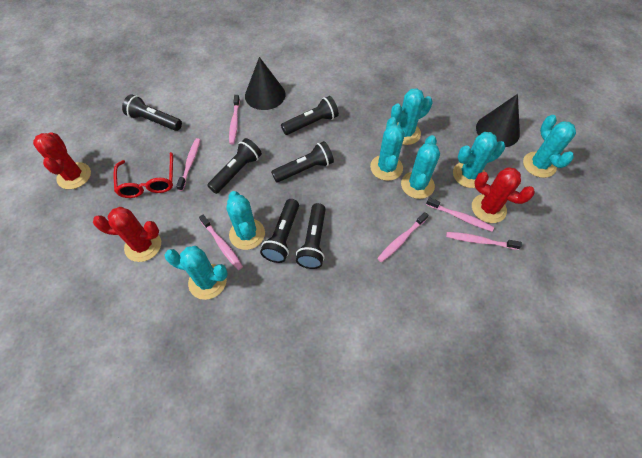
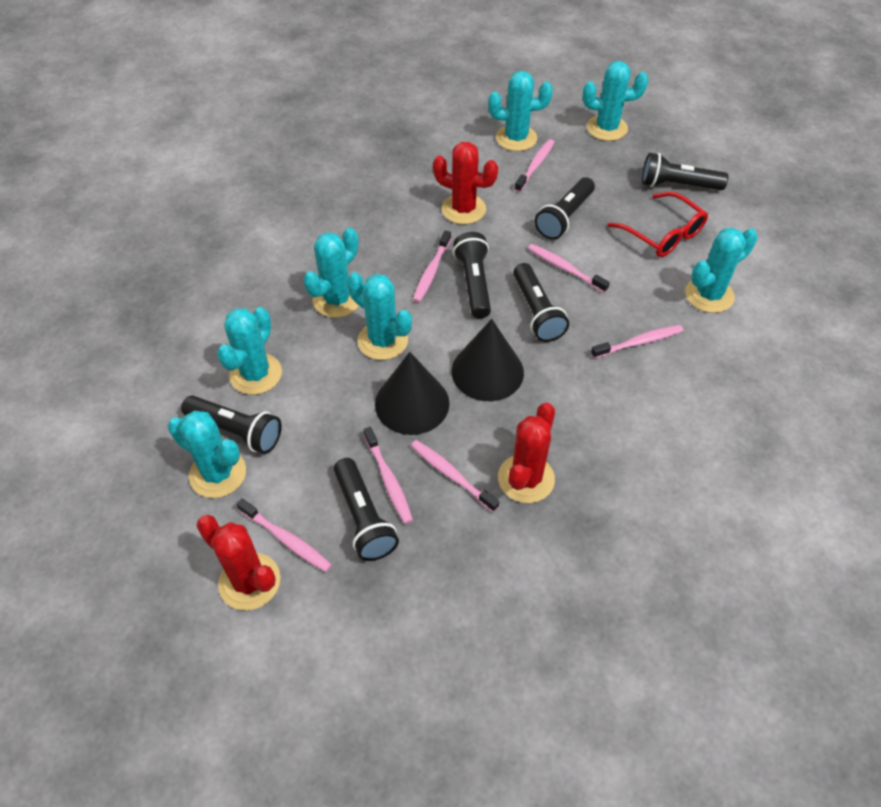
pink toothbrush: [176,138,200,191] [199,215,243,270] [229,95,240,144] [377,212,428,262] [426,197,494,232] [446,232,522,250] = 6 -> [237,499,332,572] [364,427,413,524] [411,440,499,512] [413,230,451,303] [514,139,554,192] [528,244,610,293] [591,325,683,359] = 7

